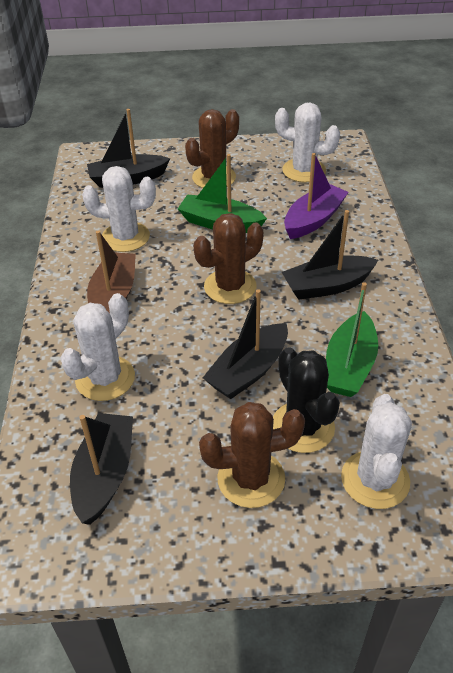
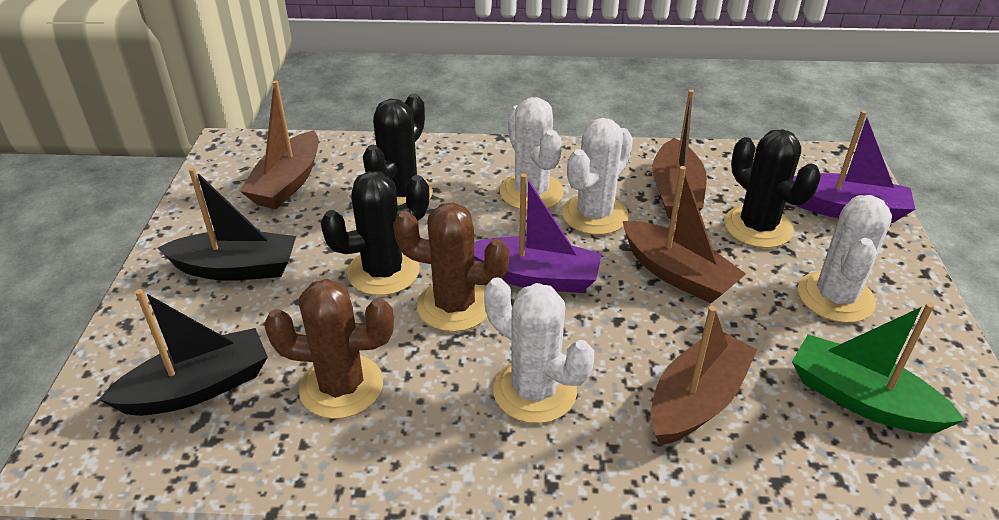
black boat: [70,413,133,525] [87,109,170,188] [203,289,288,399] [282,210,378,300] = 4 -> [98,289,268,416] [157,167,296,281] = 2
black cactus: [273,347,340,453] = 1 -> [320,171,429,296] [363,93,433,205] [724,129,821,248] = 3
brown boat: [87,230,136,313] = 1 -> [240,81,319,209] [623,166,746,303] [651,306,757,445] [652,90,707,219] = 4
brown cactus: [185,109,239,188] [194,213,263,304] [199,402,305,508] = 3 -> [264,279,394,419] [393,202,509,332] = 2
green boat: [178,154,267,233] [326,282,378,397] = 2 -> [792,302,965,433] = 1
purple boat: [284,153,349,239] = 1 -> [474,174,602,293] [793,110,915,223] = 2

